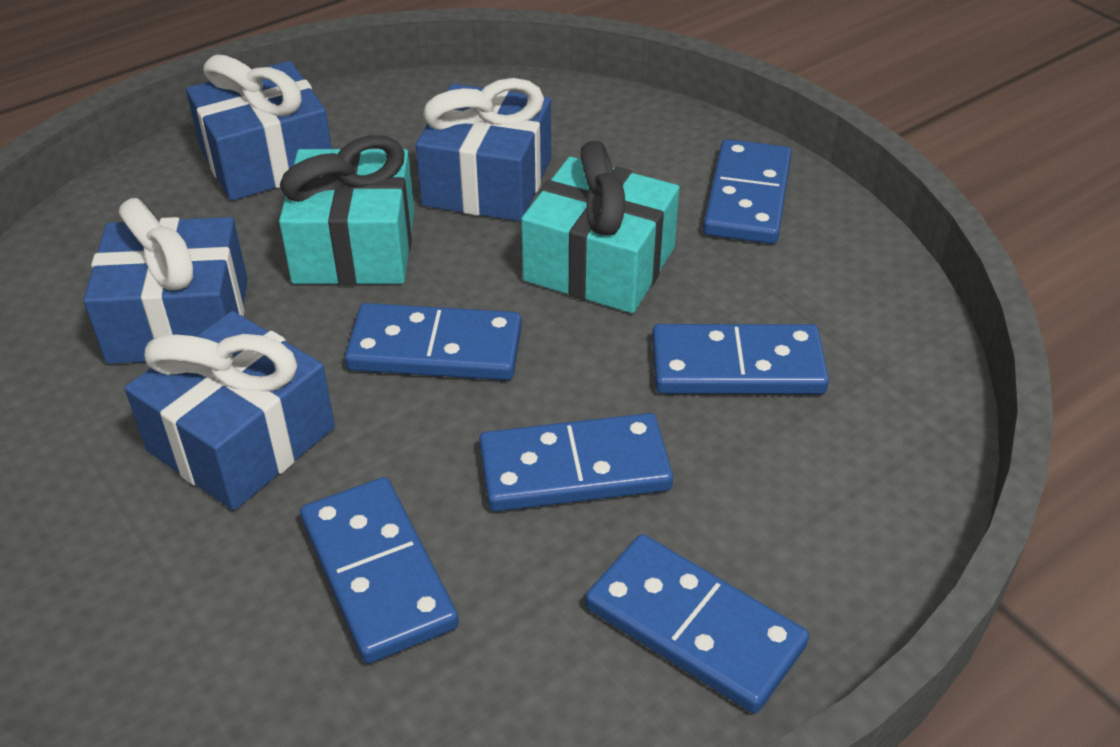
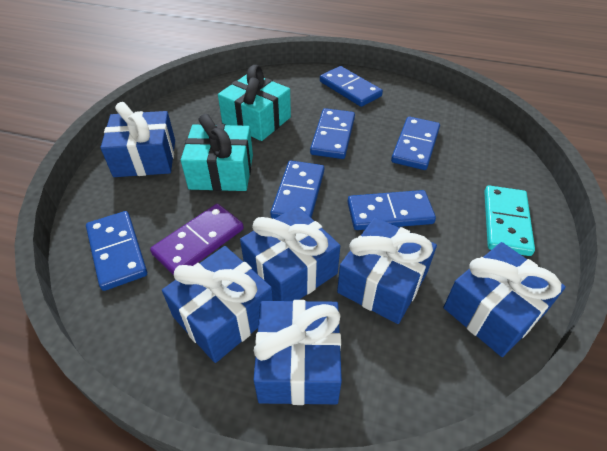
blue gift: [83,198,248,364] [125,311,335,510] [186,55,332,201] [416,78,551,222] = 4 -> [101,102,175,177] [162,246,273,363] [240,206,340,301] [254,300,342,405] [337,217,437,324] [443,242,566,357] = 6
purple domino: none = 0 -> [150,204,244,275] = 1
turquoise domino: none = 0 -> [484,185,535,256] = 1

